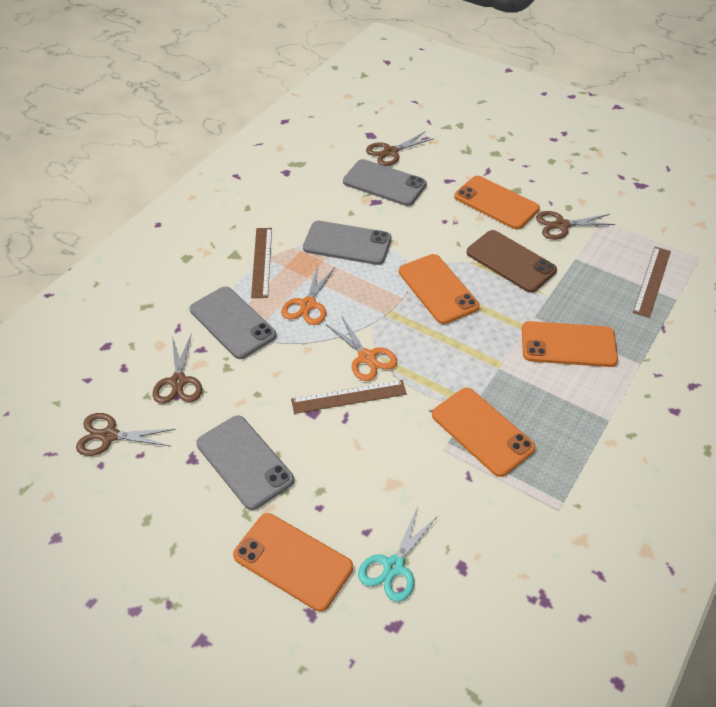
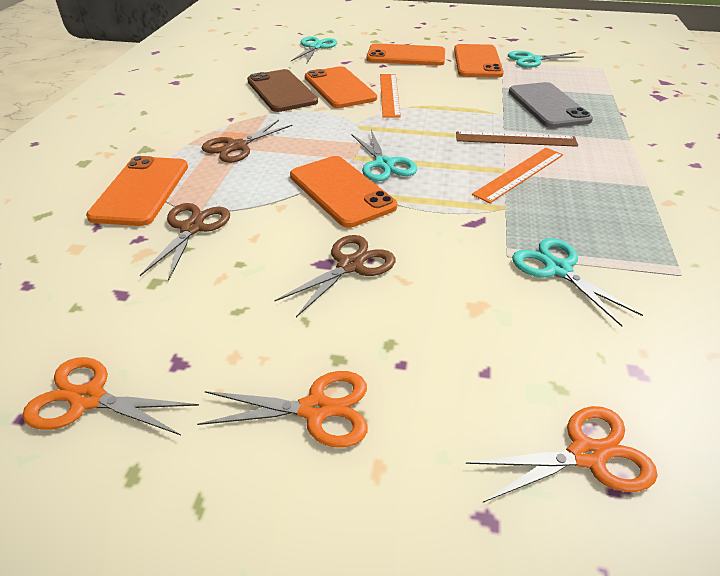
brown ruler: [251,228,272,298] [291,380,407,414] [633,247,671,318] = 3 -> [456,131,578,147] = 1
brown scissors: [76,413,176,456] [152,333,202,404] [366,132,433,166] [536,211,616,240] = 4 -> [140,203,230,281] [202,120,293,163] [274,235,395,317] = 3
grey phone: [190,287,277,359] [196,415,294,510] [303,221,391,265] [343,159,427,206] = 4 -> [509,82,593,128] = 1
orange ruler: none = 0 -> [380,74,401,118] [472,148,563,203] = 2
orange scissors: [281,265,335,325] [325,315,397,381] = 2 -> [22,357,199,435] [197,371,368,448] [466,406,658,502] = 3
turquoise scissors: [358,507,438,602] = 1 -> [291,36,337,63] [351,130,417,181] [508,51,584,68] [512,238,643,327] = 4

